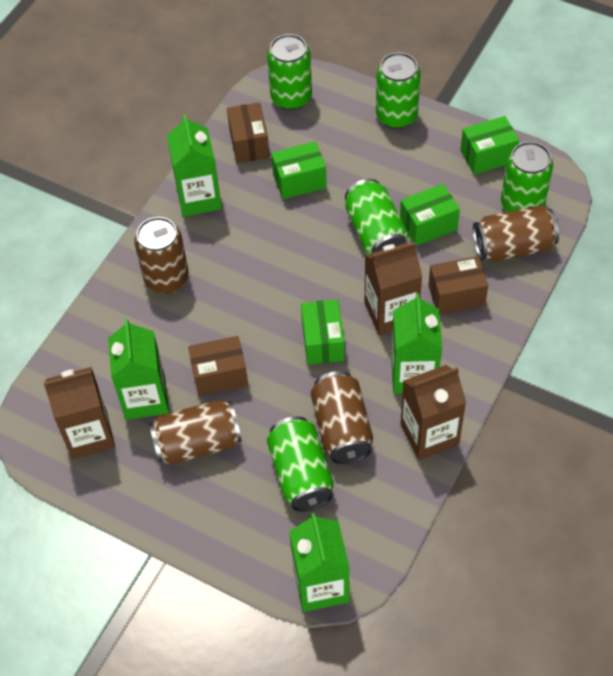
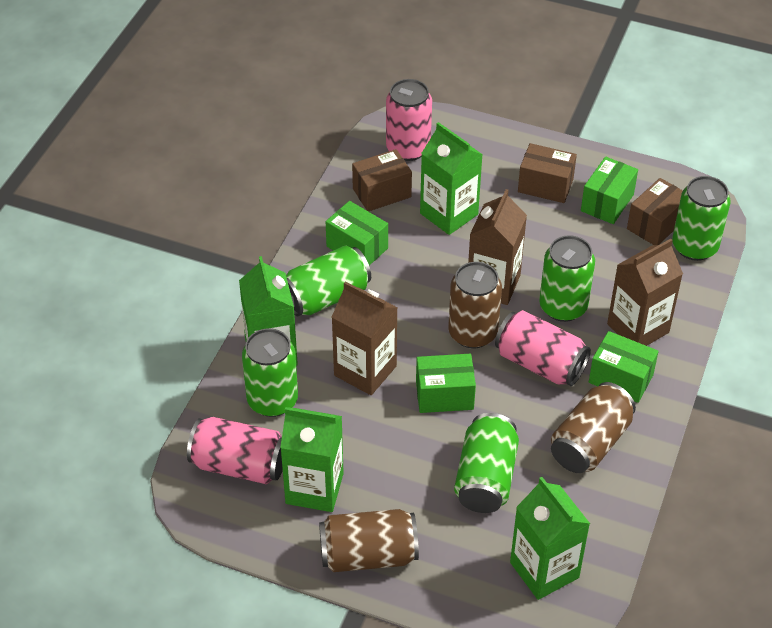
brown can: [134,217,189,294] [149,400,242,465] [311,371,373,465] [473,205,559,262] = 4 -> [319,509,419,572] [448,262,502,349] [551,382,636,473] = 3
pink can: none = 0 -> [187,417,283,484] [386,79,432,161] [495,310,591,386] = 3

